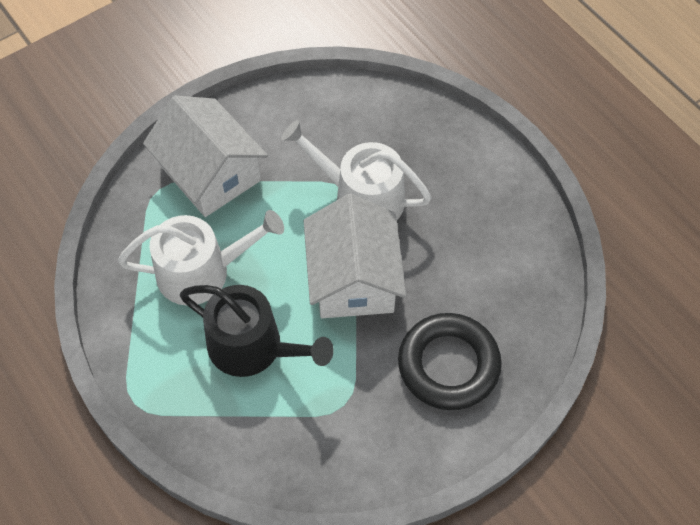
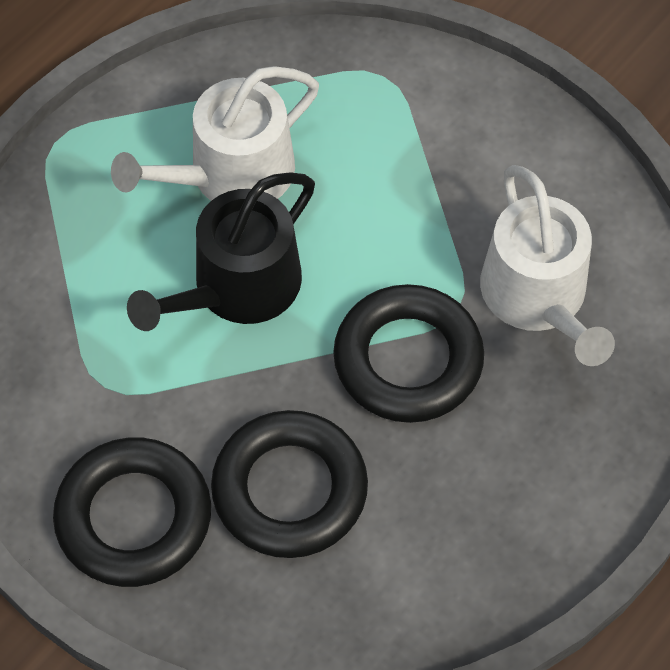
black ring: [398,313,502,410] = 1 -> [53,437,211,587] [211,410,368,558] [333,284,484,423] = 3
white house: [143,96,268,217] [304,194,406,318] = 2 -> none = 0

